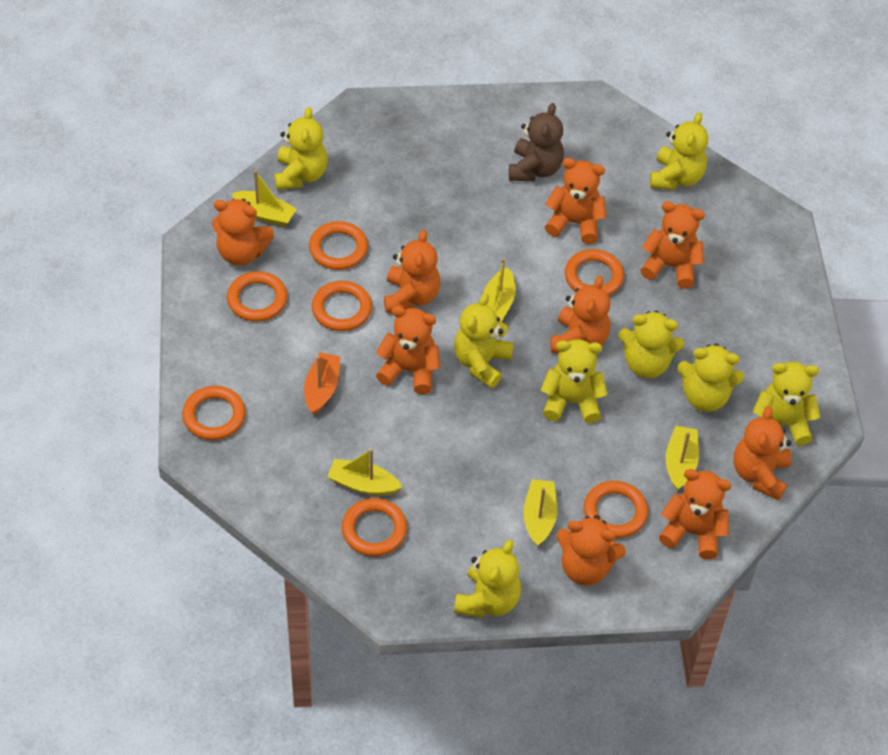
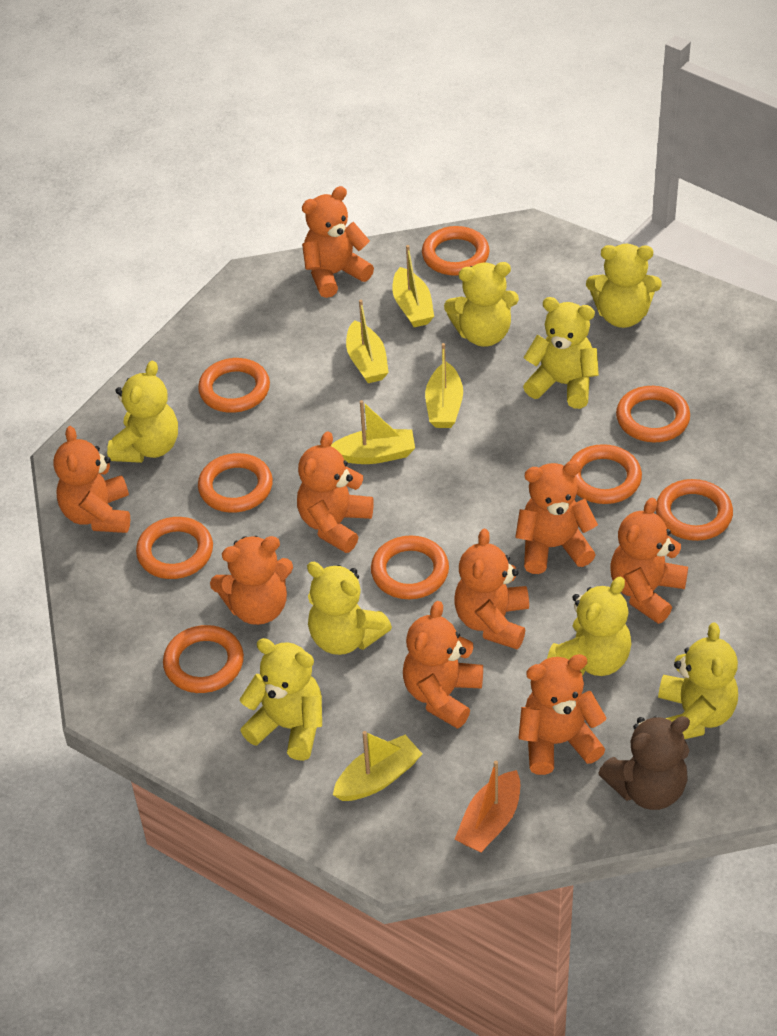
orange ring: [182,386,246,440] [227,271,288,322] [309,221,368,270] [311,281,372,331] [342,498,407,556] [565,249,624,296] [584,481,648,538] = 7 -> [136,517,213,579] [163,625,244,693] [198,358,270,413] [198,453,273,513] [371,535,449,599] [422,226,490,276] [570,444,642,504] [616,386,690,443] [656,479,733,541] = 9

